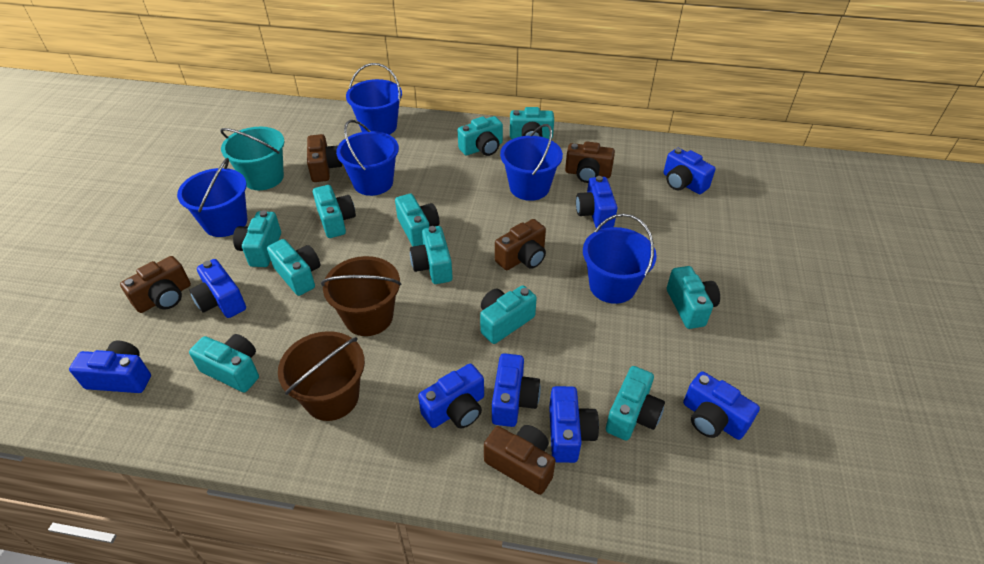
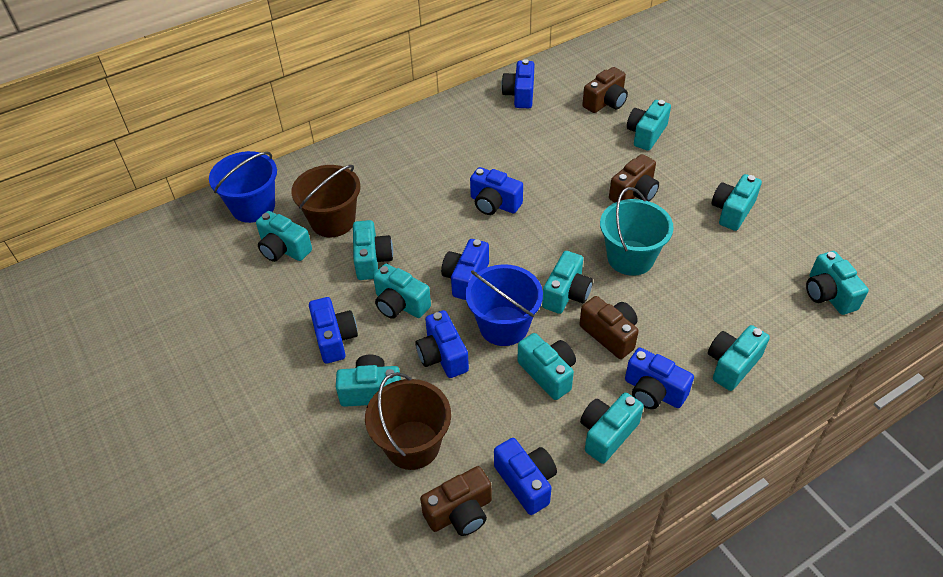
blue bucket: [177,158,247,237] [336,120,399,196] [346,63,402,135] [500,124,563,201] [583,214,657,304] = 5 -> [209,151,277,223] [465,264,543,346] = 2
blue camera: [69,341,151,393] [189,259,246,318] [418,364,484,428] [492,353,541,427] [549,386,599,463] [576,176,617,229] [663,148,715,194] [683,371,760,440] = 8 -> [309,297,358,364] [416,310,469,378] [441,239,489,300] [470,167,523,215] [494,438,557,515] [501,59,534,108] [625,348,694,409] = 7
brown camera: [120,256,191,313] [307,134,342,182] [484,425,555,495] [495,219,546,270] [565,141,615,183] = 5 -> [420,466,492,536] [579,296,639,359] [582,67,628,113] [609,154,659,203] = 4

